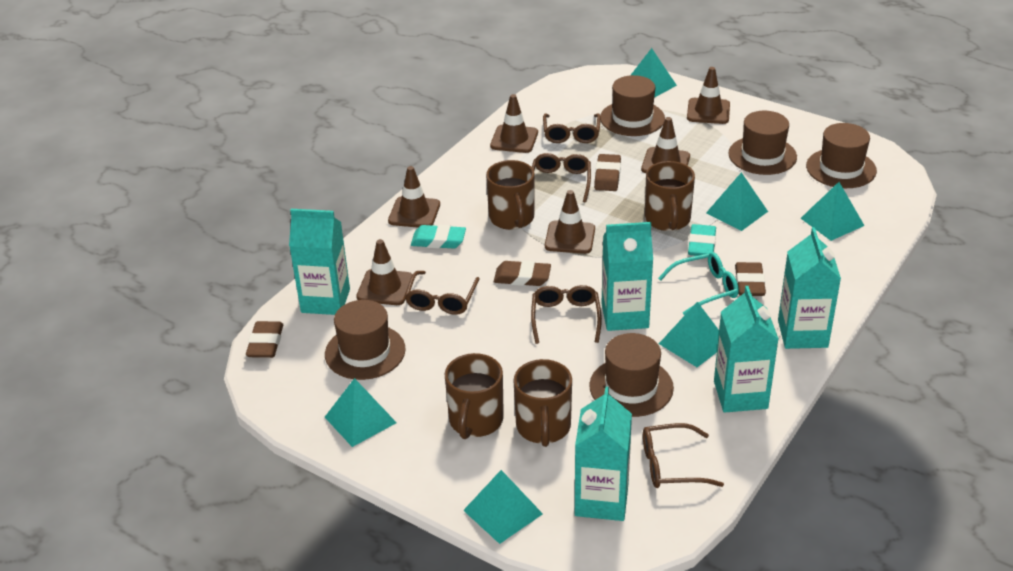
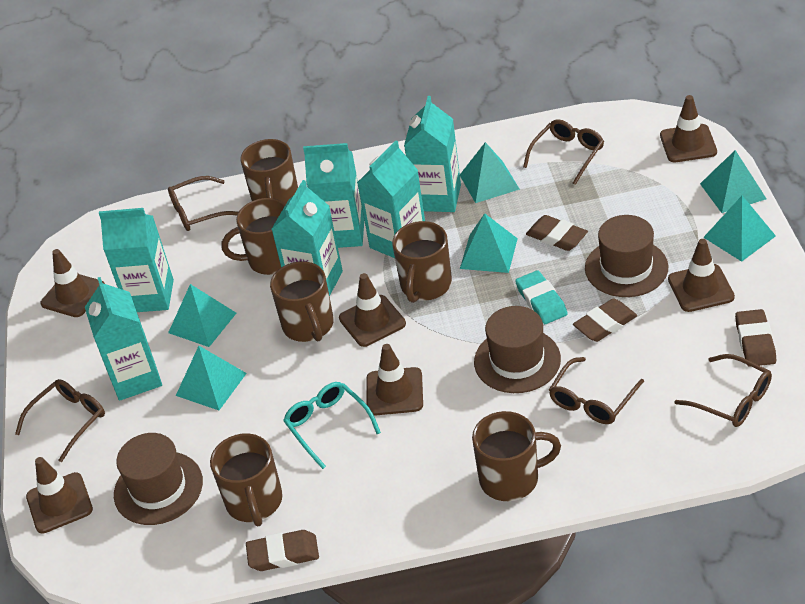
brown hat: [325,300,406,380] [589,333,674,417] [600,75,665,136] [729,111,797,175] [806,123,877,188] = 5 -> [114,433,203,525] [474,306,561,393] [585,215,669,297] = 3
brown mug: [445,353,504,439] [486,160,535,230] [514,359,572,447] [645,161,695,231] = 4 -> [210,433,283,526] [222,198,286,275] [240,139,298,204] [270,261,334,342] [392,221,452,303] [472,411,561,501] = 6
turquoise carton: [289,209,350,315] [575,387,632,521] [601,222,653,331] [714,286,779,413] [778,227,841,349] = 5 -> [85,277,162,401] [99,208,174,312] [272,180,343,296] [303,143,364,248] [357,141,425,258] [404,96,461,212] = 6
turquoise eraser: [411,225,466,249] [688,224,716,256] = 2 -> [515,270,568,324] = 1

